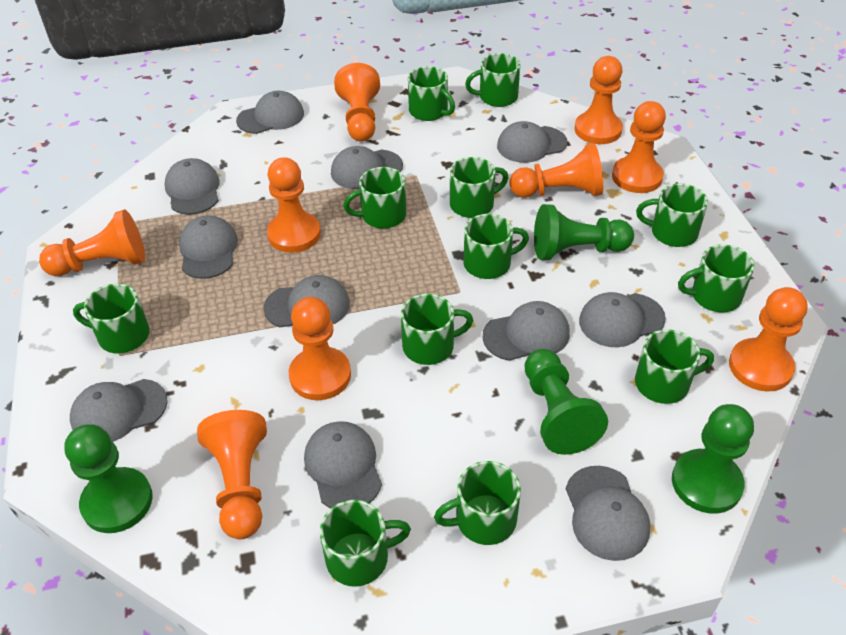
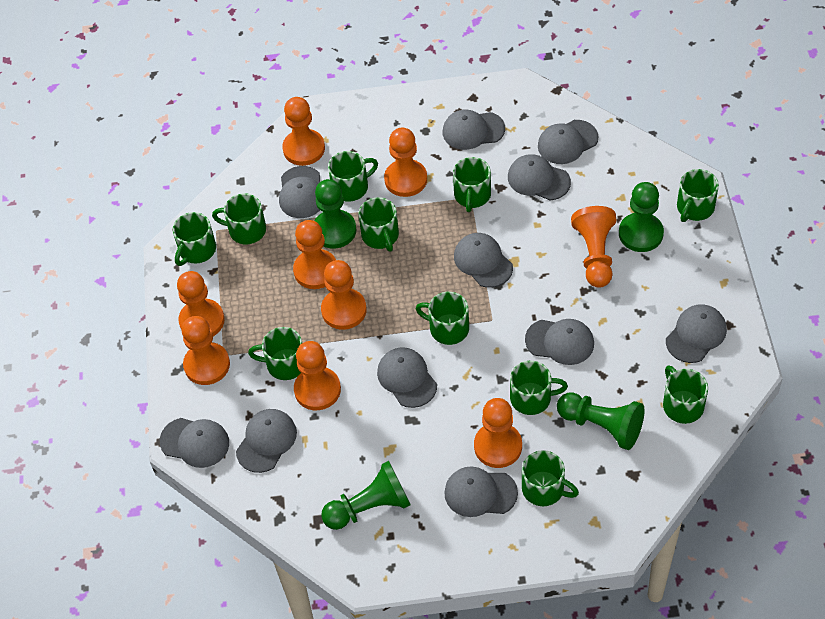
green mug: [73,284,150,354] [320,500,411,587] [343,167,406,229] [401,294,473,365] [408,66,455,121] [434,461,521,545] [450,157,509,218] [464,214,529,279] [465,53,521,107] [635,329,714,404] [636,184,708,247] [678,244,754,312] = 12 -> [173,212,216,266] [212,193,266,244] [248,327,302,380] [328,151,378,201] [358,197,399,252] [415,292,469,345] [453,157,491,212] [510,361,568,415] [522,450,579,506] [663,365,708,424] [677,169,719,222] = 11

